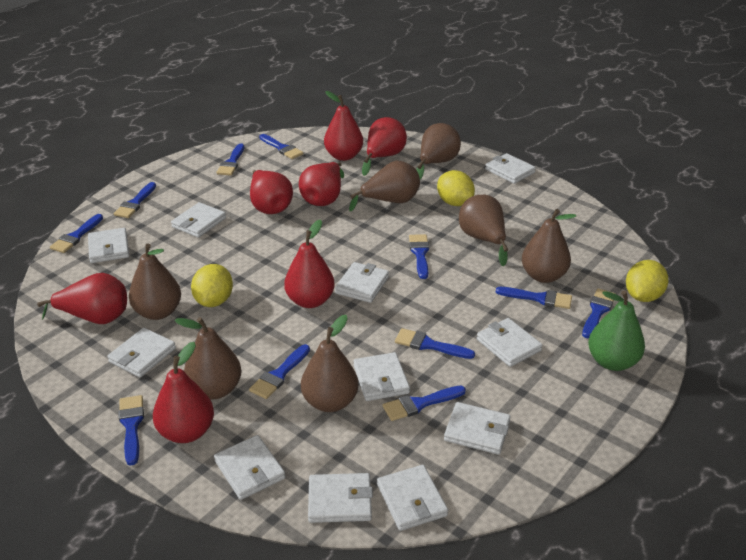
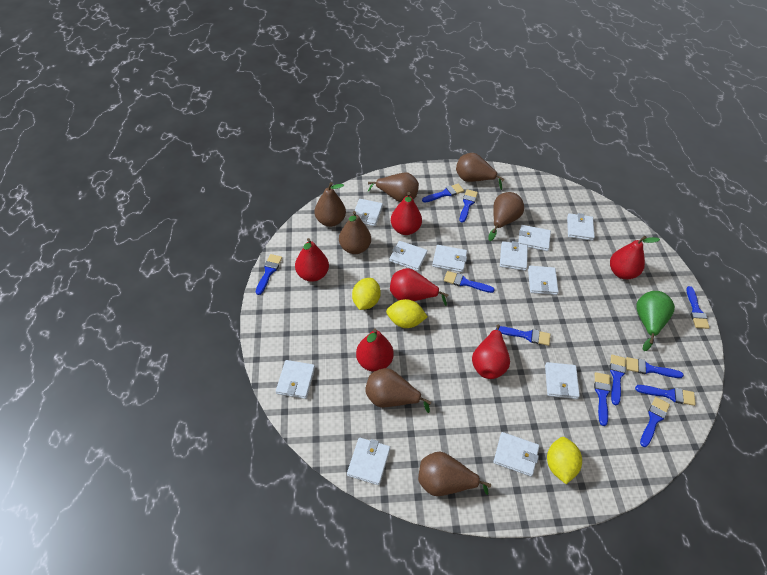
red pear: [37,273,127,324] [153,342,214,443] [250,170,293,214] [284,220,335,308] [299,162,344,206] [324,91,363,161] [362,117,407,176] = 7 -> [295,238,329,282] [356,329,394,372] [390,268,448,306] [391,192,422,235] [472,325,510,379] [610,236,660,279] = 6

